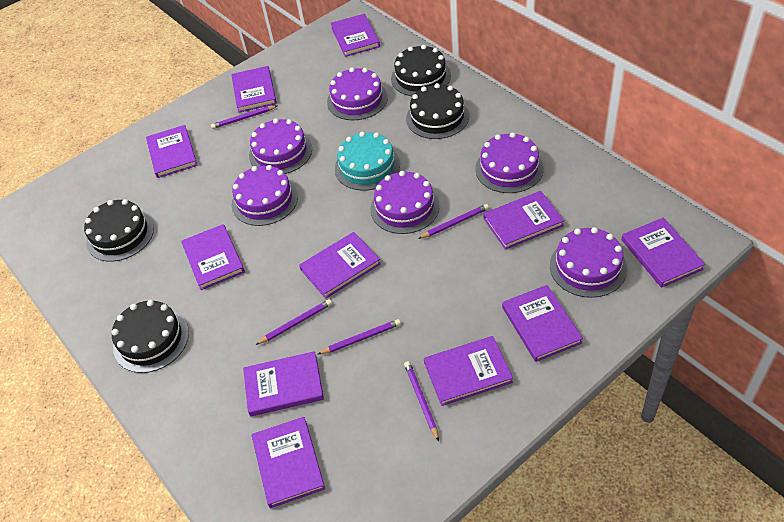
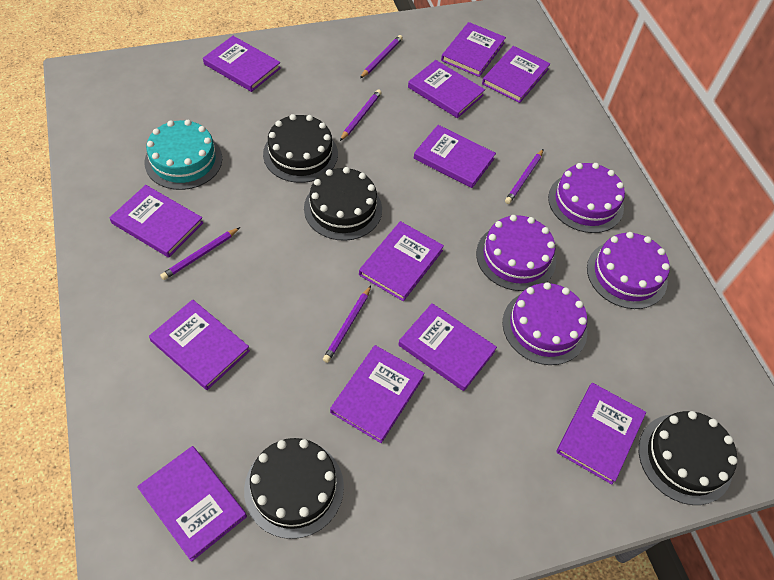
purple book: [146,125,198,178] [181,224,245,290] [231,66,277,113] [243,351,324,416] [252,417,325,508] [299,232,381,299] [331,14,380,57] [424,336,513,406] [483,191,564,250] [502,285,583,362] [621,218,705,288] = 11 -> [110,185,204,258] [137,446,247,562] [149,300,250,390] [203,36,281,92] [330,345,425,443] [359,221,444,301] [398,303,497,391] [408,60,485,118] [414,125,496,188] [441,22,506,77] [482,46,550,103] [556,383,646,484] = 12
purple cake: [232,165,298,226] [249,118,312,174] [327,67,388,120] [371,171,440,234] [475,132,544,193] [550,227,627,298] = 6 -> [476,215,556,291] [503,282,587,365] [548,163,625,233] [587,232,670,309] = 4

